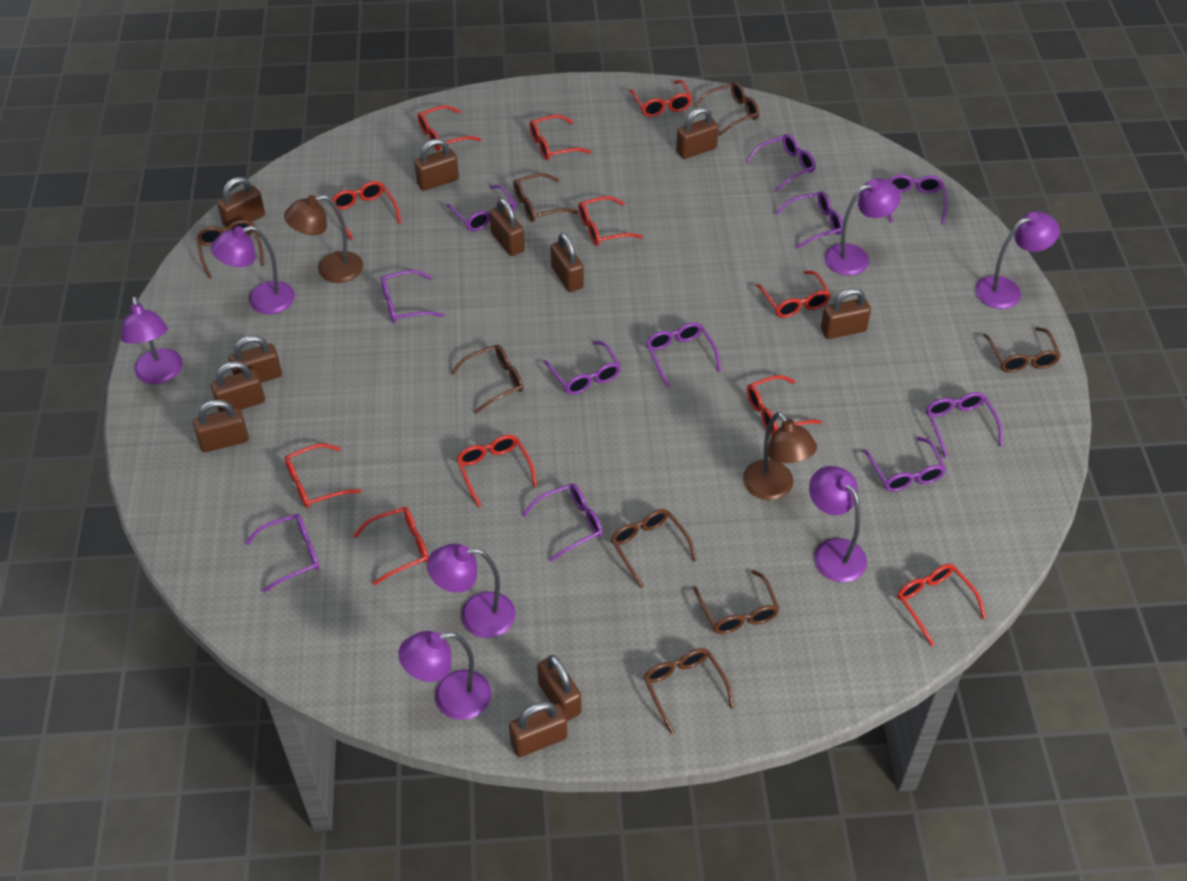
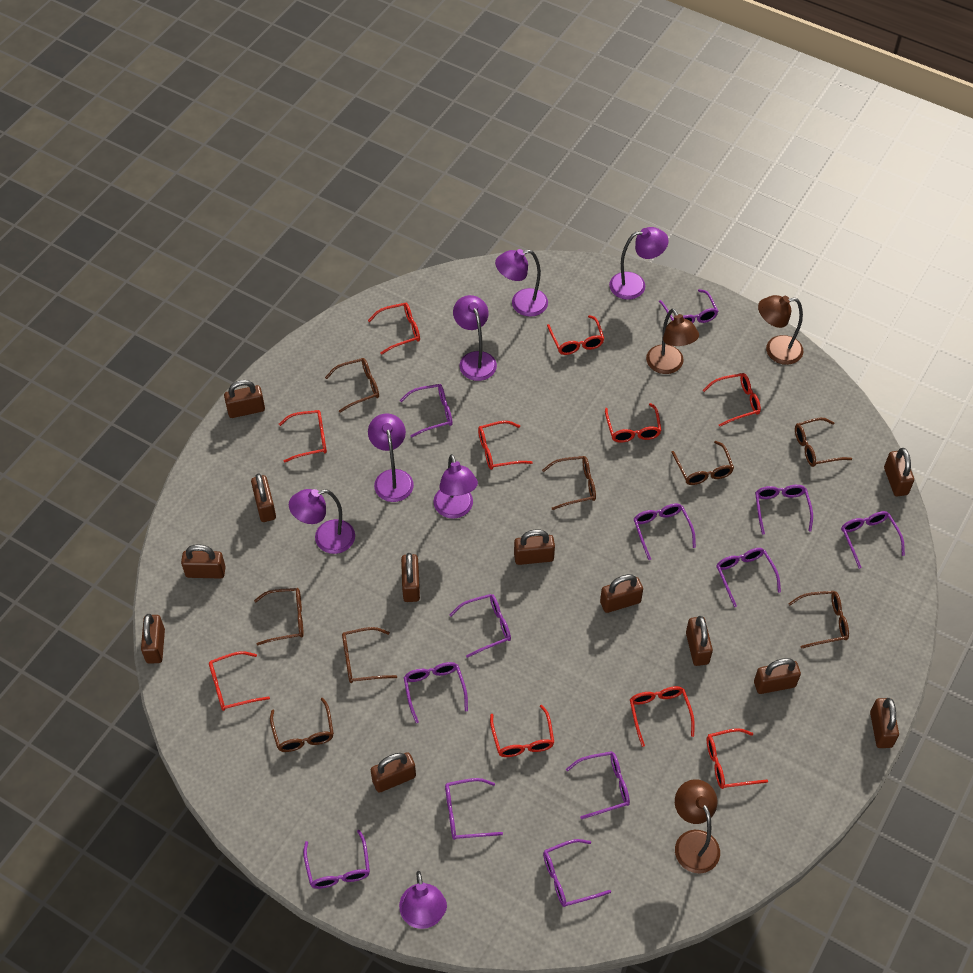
brown lamp: [284,195,363,283] [743,412,817,500] = 2 -> [646,309,699,374] [675,779,720,873] [758,295,803,365] = 3
brown padlock: [193,400,249,452] [211,361,265,412] [217,177,265,227] [229,335,282,383] [414,139,459,191] [490,198,525,256] [509,702,568,757] [537,655,582,721] [550,233,584,292] [676,107,719,159] [821,288,871,339] = 11 -> [141,614,165,664] [181,544,226,579] [224,380,265,418] [251,473,276,522] [371,752,416,793] [401,553,420,602] [514,529,555,565] [600,574,643,613] [686,616,713,666] [754,658,801,694] [870,698,899,748] [884,448,914,497] = 12
purple glasses: [245,514,319,593] [381,270,444,323] [446,185,516,231] [522,483,603,562] [544,341,621,395] [646,322,721,387] [746,134,815,192] [775,191,843,249] [863,437,946,492] [888,174,948,224] [926,392,1003,457] = 11 -> [303,830,370,889] [400,384,452,438] [404,662,468,723] [445,778,503,840] [450,594,511,658] [543,839,611,907] [566,751,630,819] [634,503,696,560] [659,289,718,323] [716,548,781,607] [755,485,813,535] [841,511,905,569] = 12
red glasses: [285,444,361,508] [332,181,401,240] [353,507,428,585] [417,105,481,151] [456,435,537,507] [529,115,591,160] [578,196,643,246] [629,80,692,117] [747,375,822,435] [756,271,831,318] [897,564,986,646] = 11 -> [209,651,270,711] [279,410,327,463] [368,303,420,355] [478,421,533,470] [490,705,554,757] [547,315,604,355] [605,403,662,443] [630,686,695,747] [703,373,761,427] [707,728,768,789] = 10

